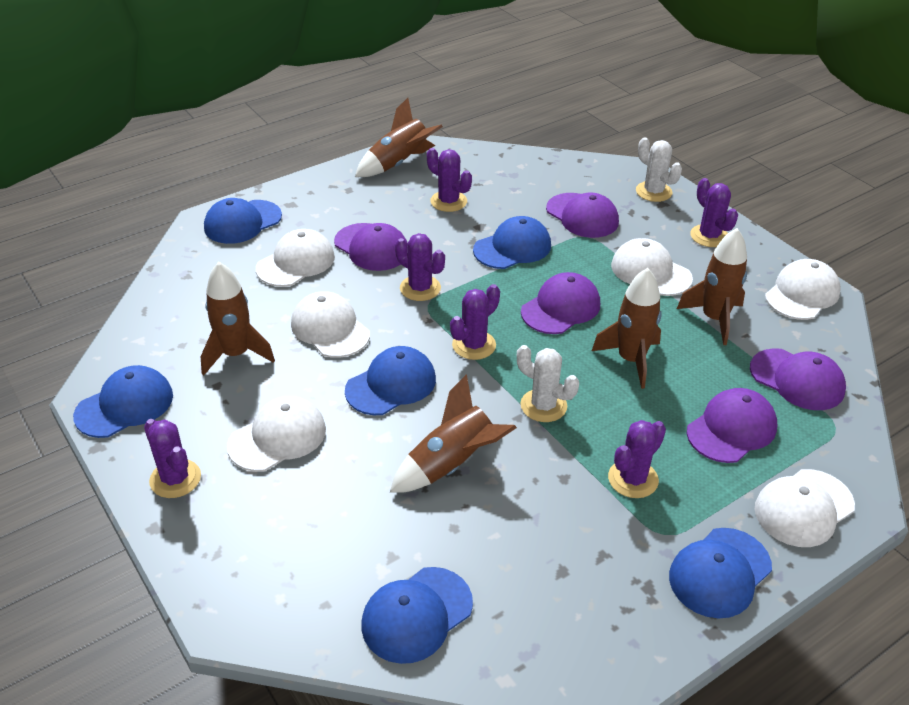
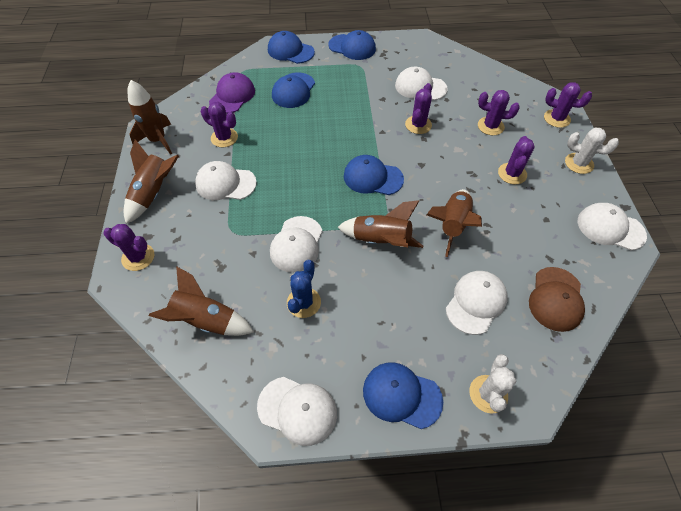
blue cactus: none = 0 -> [287,260,321,318] = 1
blue cap: [73,365,173,438] [204,198,282,244] [345,346,436,415] [362,567,473,664] [473,216,551,269] [669,528,772,618] = 6 -> [268,31,315,64] [272,72,315,108] [328,30,376,60] [344,155,404,195] [363,362,443,429] = 5
brown cap: none = 0 -> [529,267,585,332] = 1
purple cap: [334,223,407,271] [521,272,600,334] [546,192,619,238] [687,388,777,463] [750,348,846,410] = 5 -> [209,73,255,114] = 1

